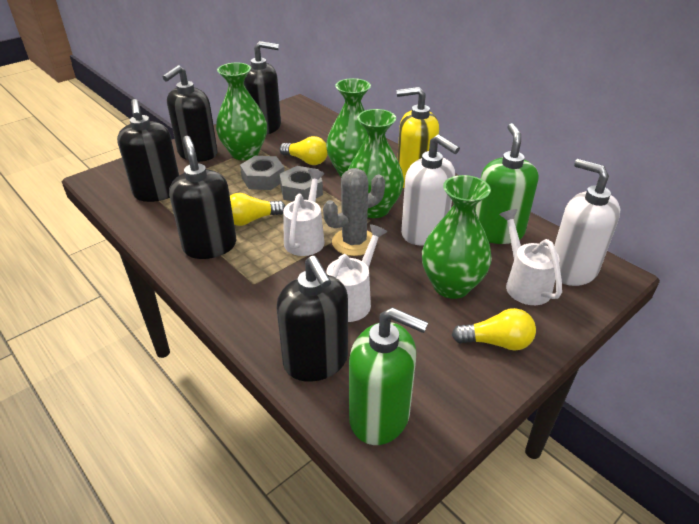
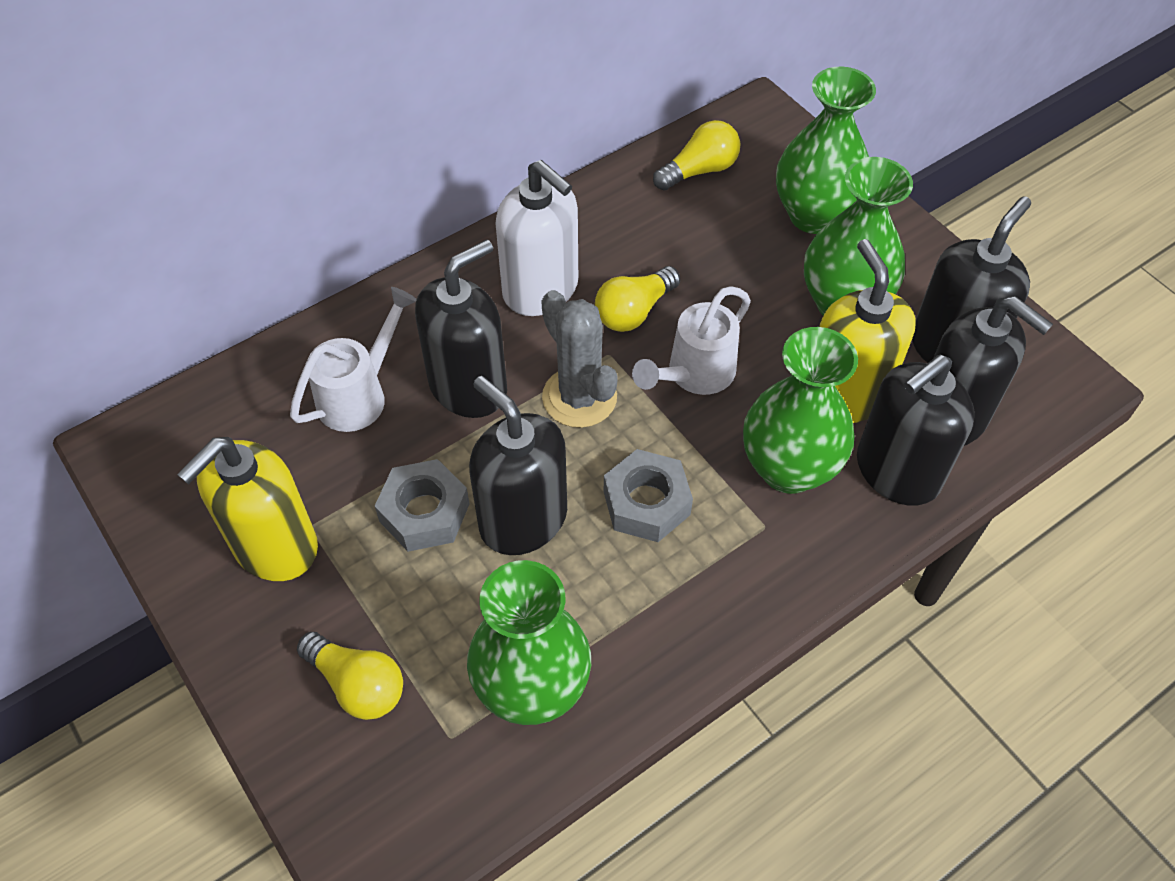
green soap dispenser: [349,307,428,445] [475,123,539,244] = 2 -> none = 0
white soap dispenser: [401,134,460,246] [554,159,620,286] = 2 -> [495,160,578,316] = 1
white watering can: [283,169,325,256] [326,224,387,322] [499,209,562,305] = 3 -> [290,287,417,432] [632,286,751,395] = 2
yellow soap dispenser: [397,87,439,188] = 1 -> [177,437,318,581] [819,239,915,423] = 2

